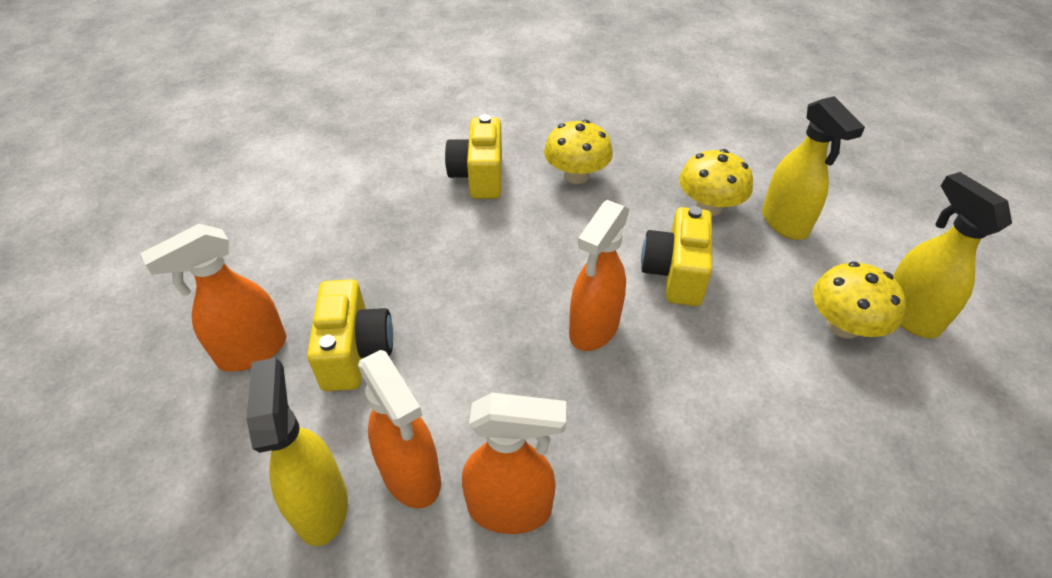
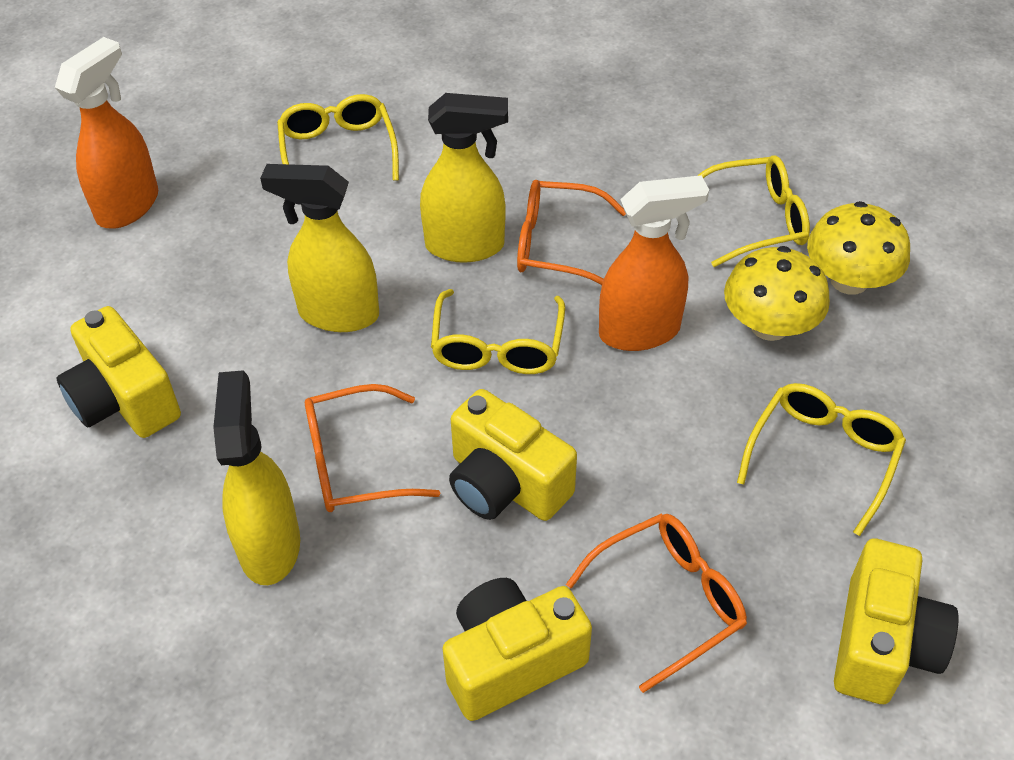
orange glasses: none = 0 -> [305,384,440,512] [517,180,626,285] [566,514,747,693] = 3
orange spray bottle: [140,224,286,372] [358,350,441,508] [462,393,566,534] [569,200,630,351] = 4 -> [55,37,158,229] [599,175,709,351] = 2
yellow camera: [307,279,393,391] [445,115,502,199] [641,206,712,306] = 3 -> [57,306,181,438] [442,578,592,721] [449,389,577,521] [834,539,959,704] = 4
yellow glasses: none = 0 -> [277,94,399,181] [431,289,565,374] [697,155,810,267] [737,383,906,536] = 4
yellow mushroom: [544,120,613,184] [679,149,753,216] [813,262,906,339] = 3 -> [724,246,830,341] [807,201,910,295] = 2

